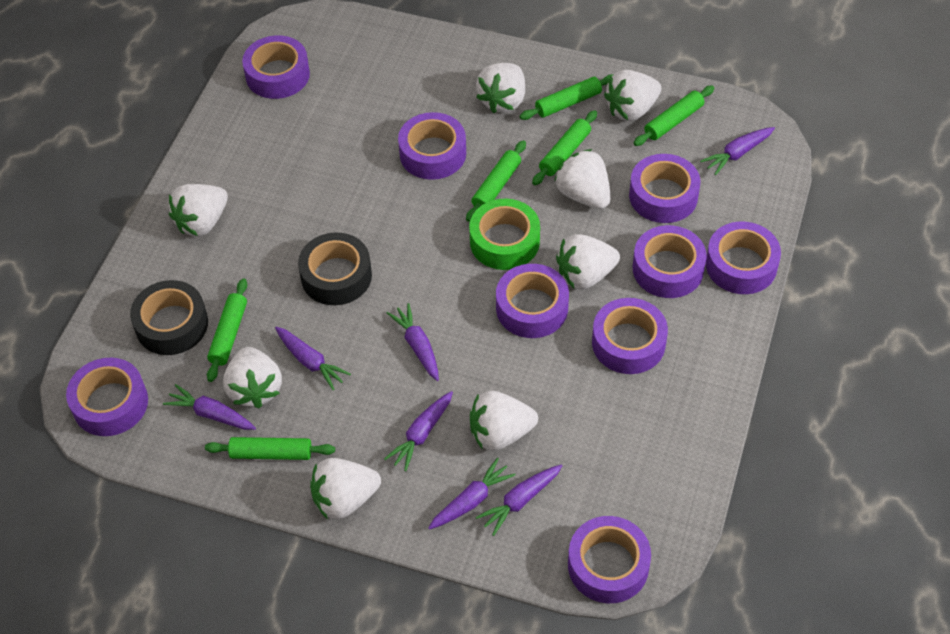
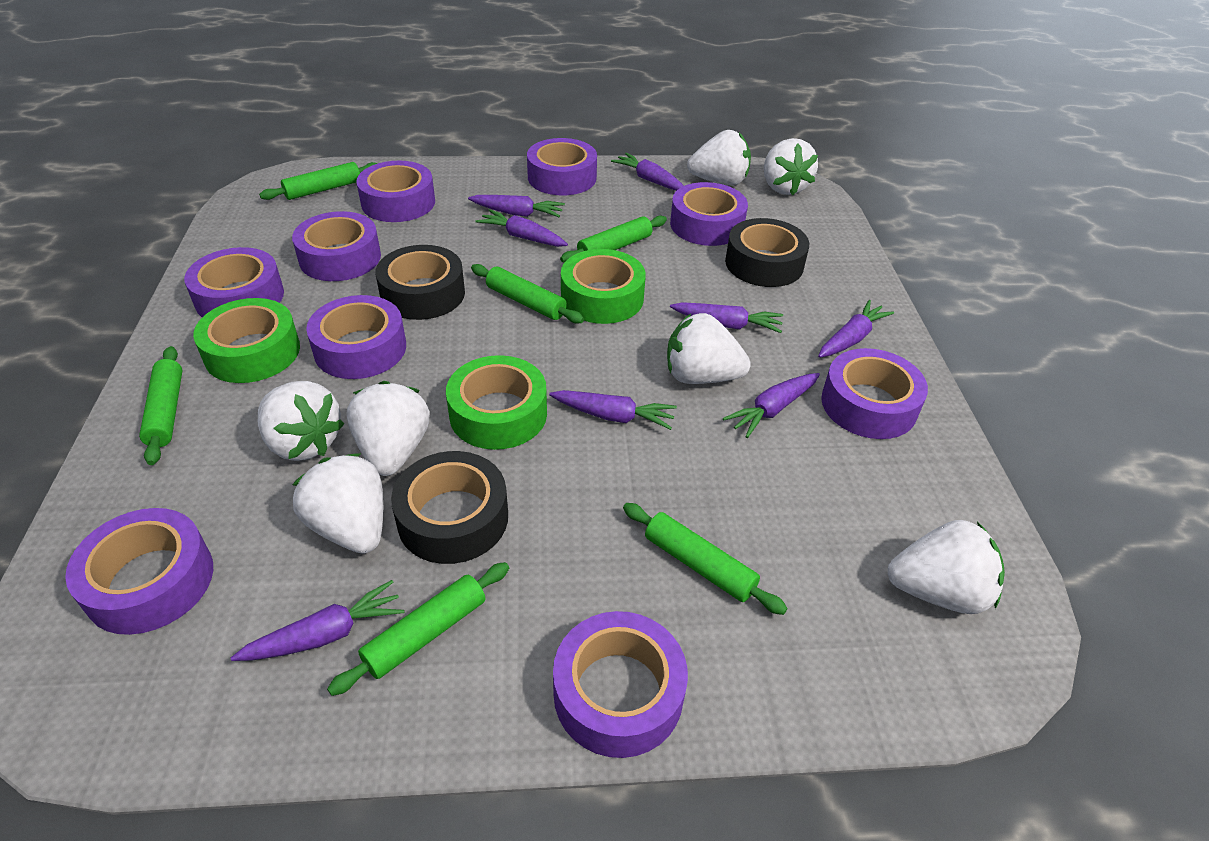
black tape: [130,280,208,355] [298,233,372,305] = 2 -> [375,245,465,320] [391,451,508,564] [725,218,809,287] = 3
green tape: [469,198,540,270] = 1 -> [193,298,300,383] [446,355,547,450] [561,249,646,324] = 3
purple carrot: [163,384,256,430] [275,327,351,391] [384,391,453,471] [387,303,439,381] [428,458,516,530] [476,465,562,536] [700,127,775,175] = 7 -> [231,580,404,661] [468,195,565,217] [476,209,568,247] [549,390,677,430] [611,153,684,191] [670,302,783,333] [723,373,820,438] [818,300,894,358] = 8
white strawberry: [169,184,228,236] [223,347,282,408] [310,458,381,519] [470,391,538,451] [476,63,525,113] [555,149,611,209] [556,234,620,290] [604,70,662,121] = 8 -> [258,381,344,461] [293,453,383,554] [347,381,430,476] [667,313,751,384] [687,130,751,186] [764,138,818,196] [888,520,1005,614] = 7

